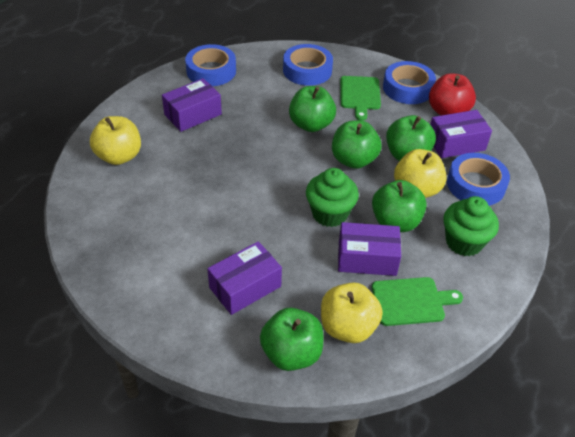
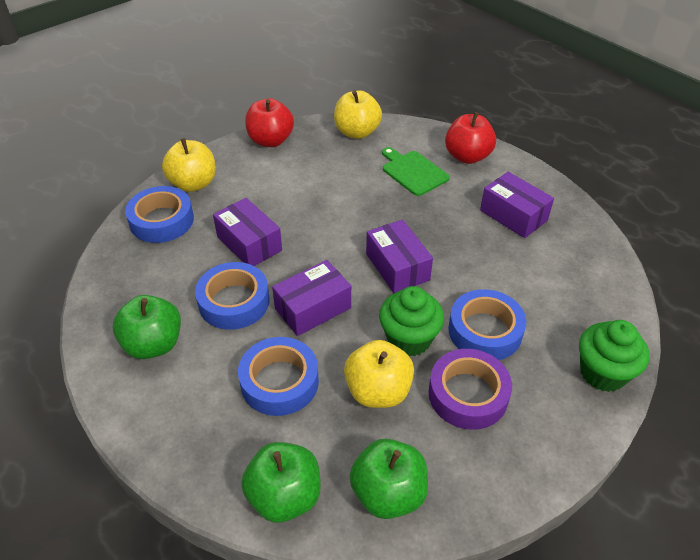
green apple: [260,308,323,371] [289,86,336,132] [332,120,382,169] [372,180,427,232] [386,115,436,161] = 5 -> [113,295,181,359] [241,442,321,522] [349,439,428,519] = 3
green cutting board: [340,76,381,121] [372,277,463,326] = 2 -> [382,147,450,196] = 1
purple tape: none = 0 -> [428,349,512,430] = 1
red apple: [429,73,476,116] = 1 -> [245,98,294,147] [445,112,496,164] = 2

